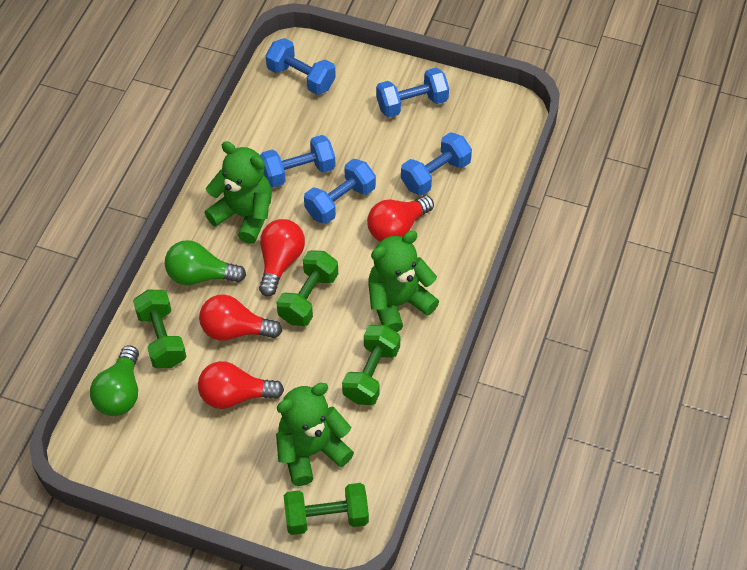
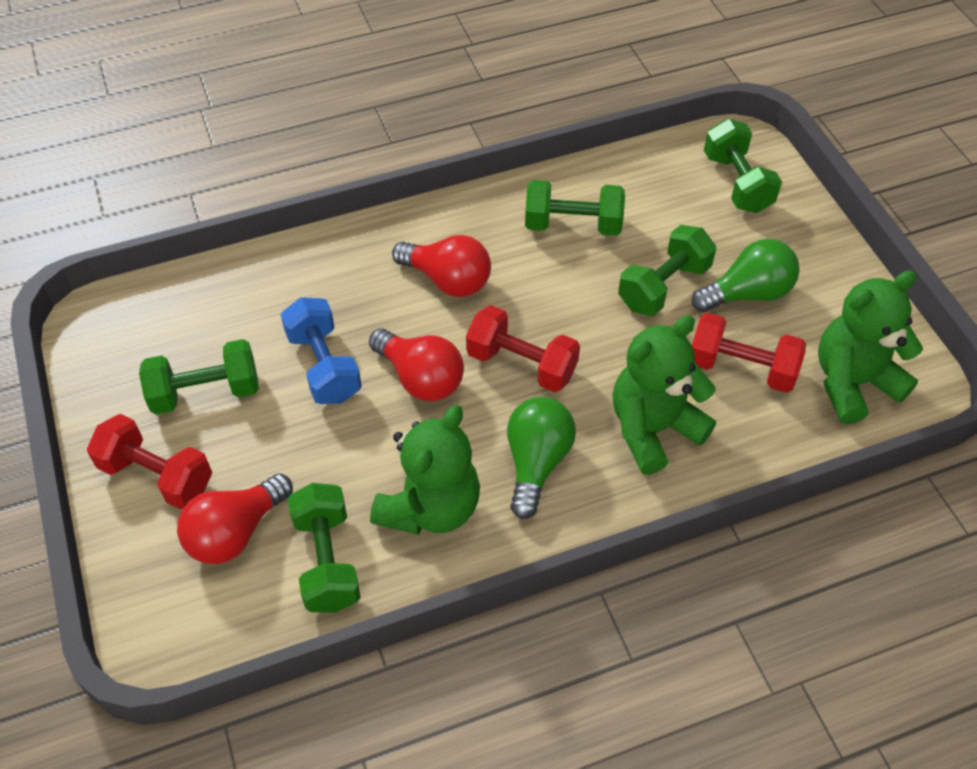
blue dumbbell: [260,135,336,188] [266,38,336,95] [304,159,376,224] [376,68,449,117] [401,132,472,196] = 5 -> [281,297,362,404] = 1
green dumbbell: [133,290,187,368] [276,250,338,326] [284,483,369,535] [342,325,400,405] = 4 -> [139,339,259,415] [288,483,361,613] [525,180,625,236] [618,225,716,316] [704,119,782,213] = 5
red dumbbell: none = 0 -> [87,414,212,509] [466,305,580,392] [692,313,806,393] = 3
red light bulb: [198,361,284,409] [199,294,282,341] [259,219,305,296] [367,195,434,242] = 4 -> [177,473,293,564] [369,328,464,401] [392,235,491,297] = 3

